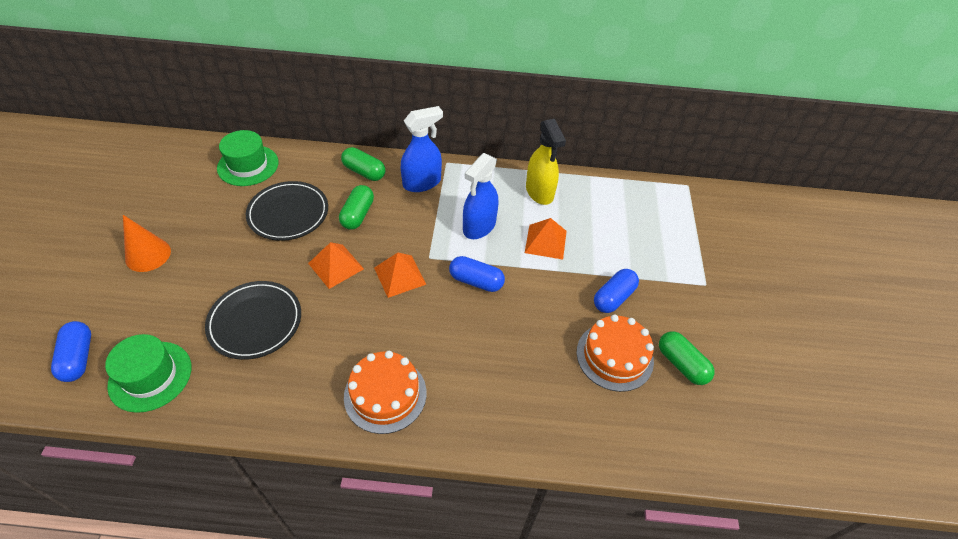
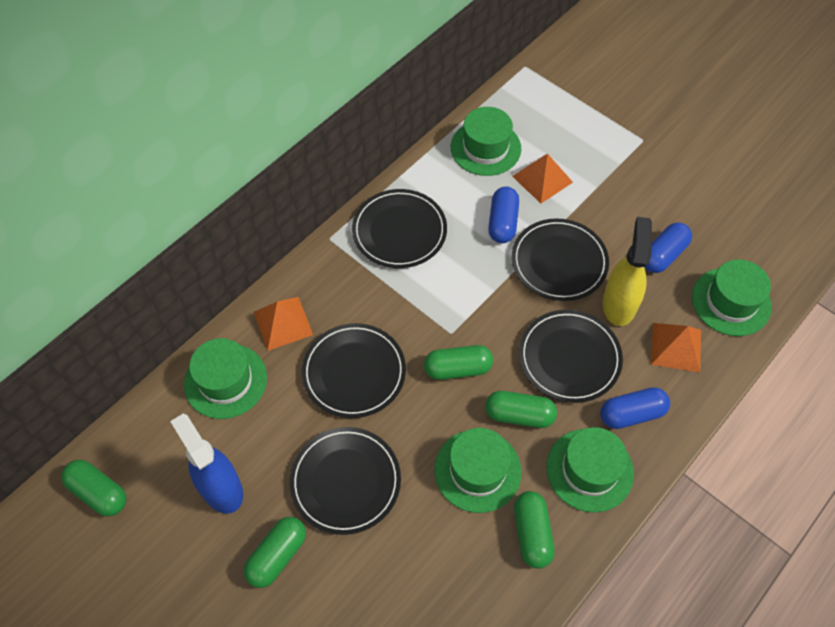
black plate: [205,281,301,360] [246,181,328,241] = 2 -> [289,427,401,535] [301,323,406,418] [352,189,447,268] [512,218,609,301] [519,310,623,403] = 5
blue spray bottle: [401,106,443,192] [463,153,498,239] = 2 -> [170,414,243,514] = 1
green capsule: [339,185,374,230] [341,147,385,181] [659,332,714,385] = 3 -> [61,460,126,517] [244,517,306,588] [424,345,493,380] [485,391,557,428] [514,491,555,569] = 5
green hat: [105,334,191,413] [217,130,279,186] = 2 -> [184,338,267,419] [434,428,522,513] [451,107,521,176] [546,427,634,513] [692,259,772,336] = 5
orange cake: [344,351,427,434] [577,314,654,392] = 2 -> none = 0
orange cone: [123,215,171,272] = 1 -> none = 0

